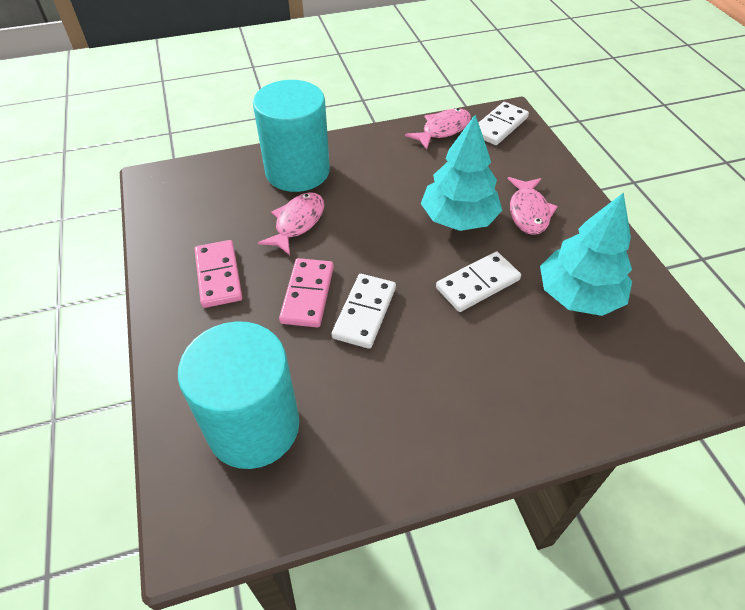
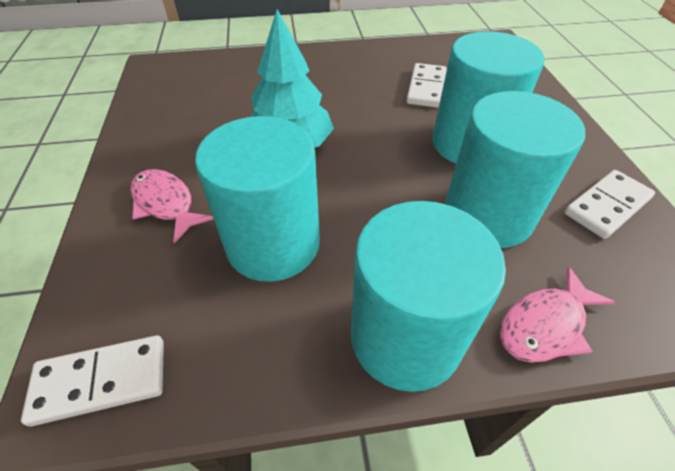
pink domino: [195,240,242,308] [279,258,334,327] = 2 -> none = 0
pink fish: [258,192,324,255] [405,108,471,150] [508,177,558,235] = 3 -> [130,169,214,243] [500,266,616,363] = 2
turquoise cylinder: [178,321,299,469] [253,80,330,192] = 2 -> [195,116,320,282] [351,201,506,392] [432,31,544,163] [445,91,585,248] = 4
turquoise tree: [421,115,502,231] [540,192,632,316] = 2 -> [251,9,334,148] = 1

